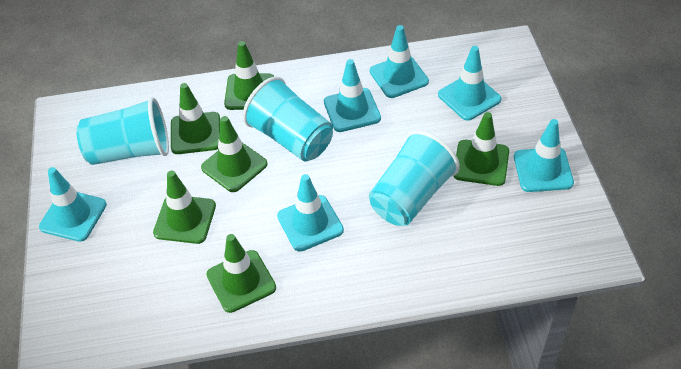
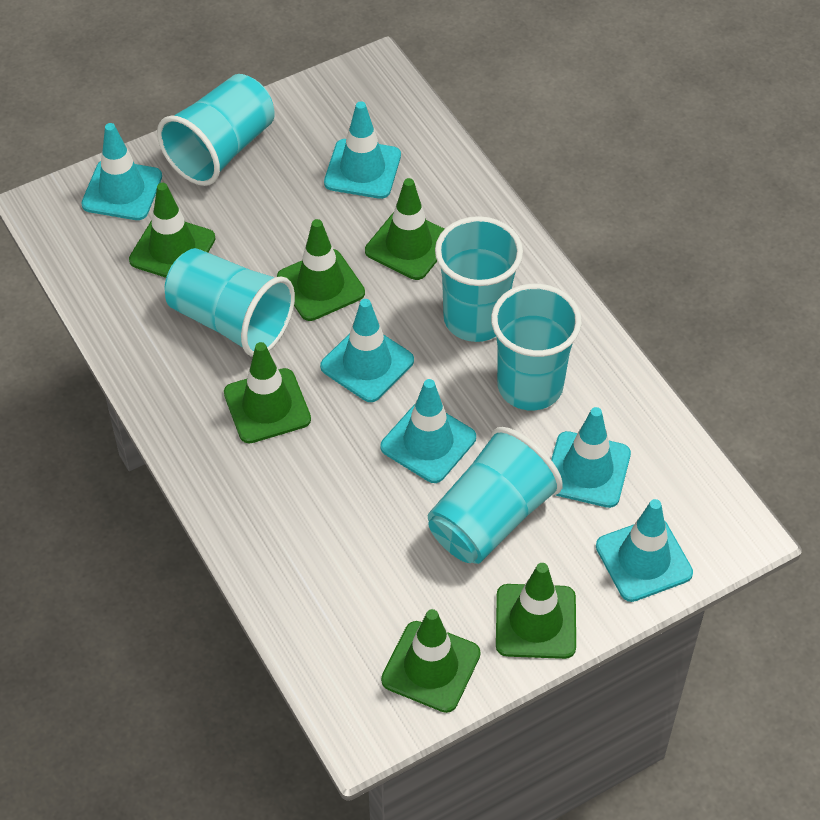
turquoise cup: [76,97,169,165] [243,77,333,161] [369,130,460,226] = 3 -> [157,74,275,186] [164,248,295,357] [428,427,563,564] [435,216,523,342] [491,284,582,410] = 5

